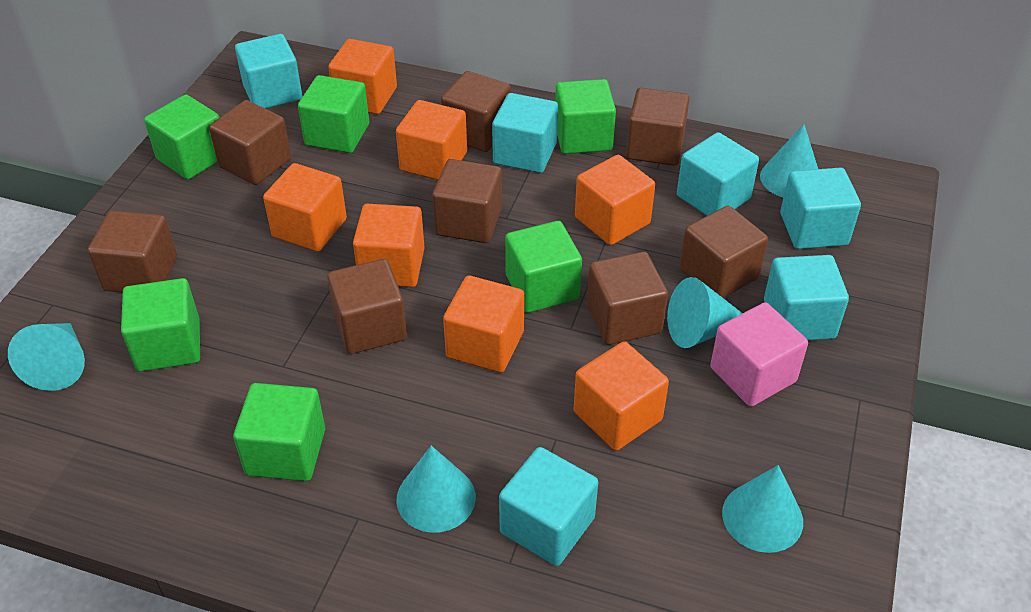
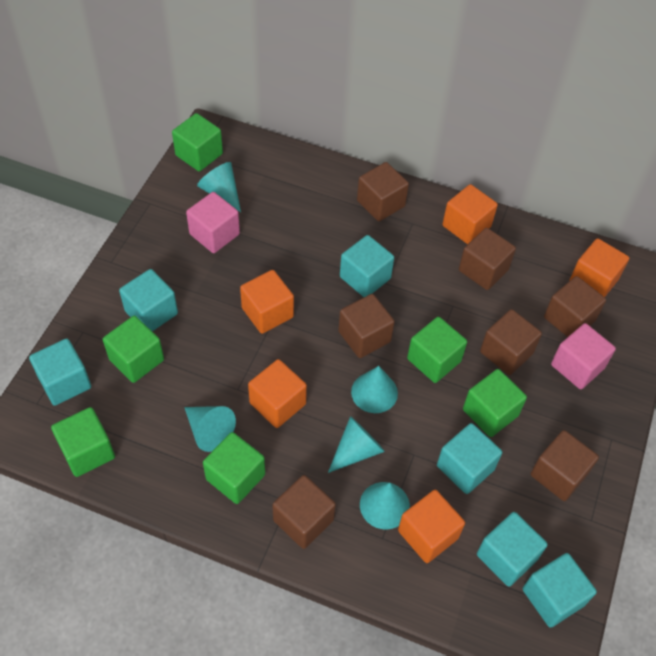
brown cube: [88,210,177,293] [209,100,291,185] [327,259,407,354] [432,159,502,243] [441,71,511,152] [587,252,668,345] [626,88,690,166] [679,206,768,298] = 8 -> [272,475,336,549] [338,294,395,358] [357,162,409,221] [459,228,516,290] [480,309,542,375] [531,430,599,501] [544,276,606,337] = 7
orange cube: [263,163,347,252] [328,39,397,114] [353,204,425,287] [396,100,467,180] [443,275,524,373] [574,341,669,451] [575,155,655,245] = 7 -> [240,270,294,334] [248,359,307,428] [398,490,465,563] [443,184,498,244] [569,238,629,297] = 5
pink cube: [710,302,808,407] = 1 -> [186,192,240,253] [551,323,616,389] = 2

